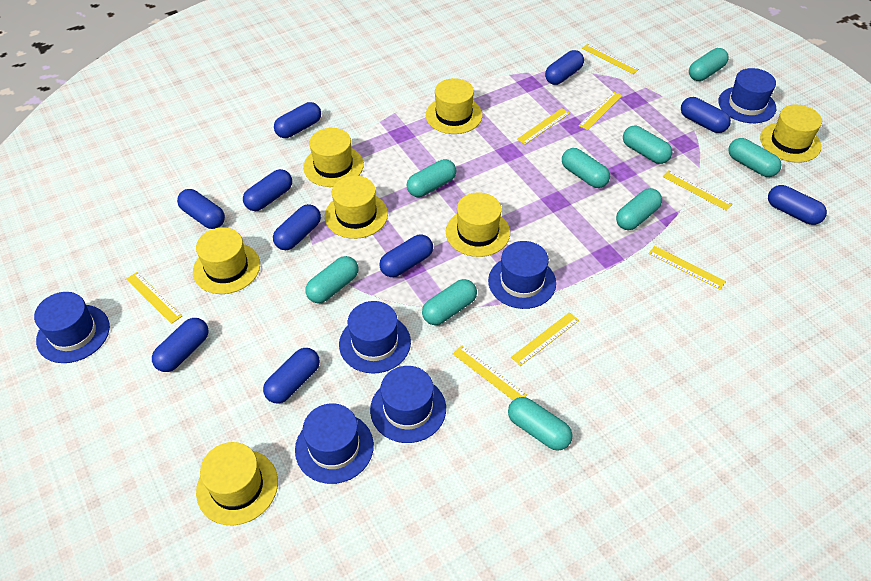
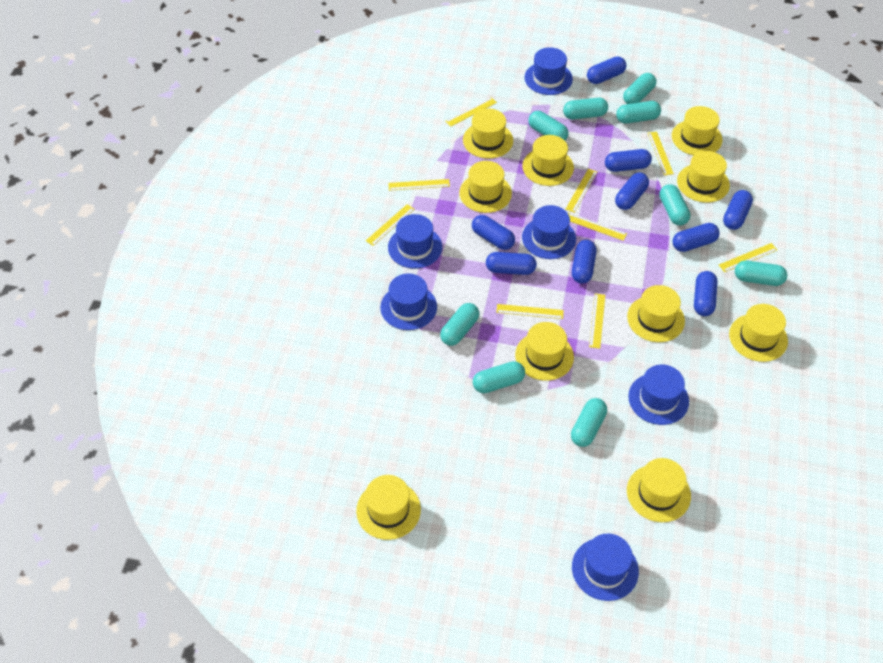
blue capsule: [152,318,209,372] [177,189,225,229] [243,169,292,211] [263,348,320,403] [273,204,321,250] [274,102,321,138] [379,235,433,277] [545,50,584,85] [681,97,731,133] [768,185,827,225] = 10 -> [472,215,515,250] [486,252,537,275] [572,240,596,284] [587,56,626,84] [605,149,652,172] [615,172,649,210] [673,223,720,252] [694,271,718,316] [723,190,753,230] = 9
yellow hat: [193,227,260,294] [196,442,278,526] [303,128,364,187] [325,176,388,239] [426,78,482,134] [446,192,510,257] [760,105,822,163] = 7 -> [356,475,421,540] [459,161,512,213] [463,109,513,159] [515,322,574,381] [522,135,574,186] [627,285,685,342] [627,458,691,522] [672,106,723,155] [677,151,730,203] [729,304,788,362] = 10
yellow ruler: [126,272,182,324] [453,345,527,400] [511,312,579,366] [517,108,570,144] [578,92,622,130] [582,44,639,74] [649,246,726,290] [663,171,732,211] = 8 -> [366,204,414,246] [388,179,450,191] [445,97,497,126] [496,304,564,319] [565,169,597,213] [568,213,627,241] [589,293,605,349] [648,132,674,175] [719,243,777,272] = 9

